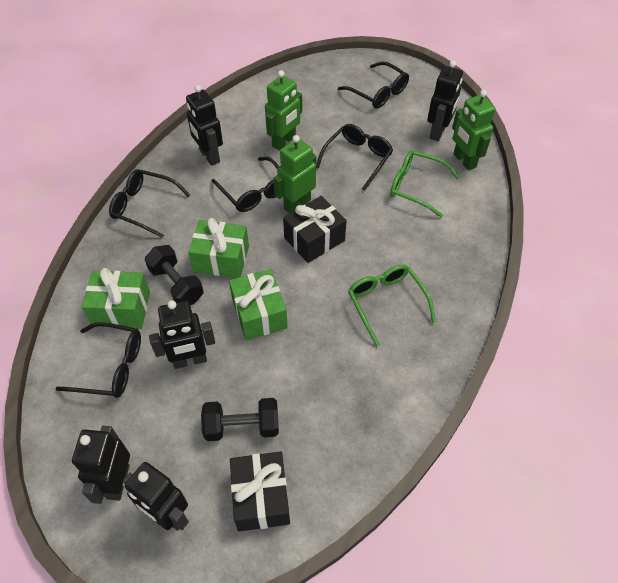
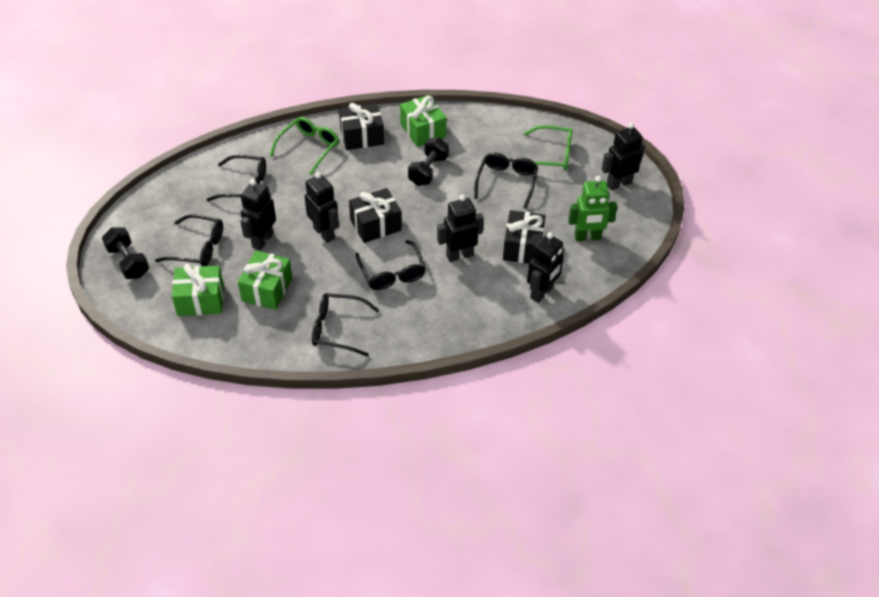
black gift: [230,451,290,532] [283,196,347,263] = 2 -> [339,103,384,150] [349,188,402,243] [503,210,546,264] = 3
green robot: [265,70,302,151] [273,135,316,213] [452,90,495,171] = 3 -> [568,176,618,241] = 1

